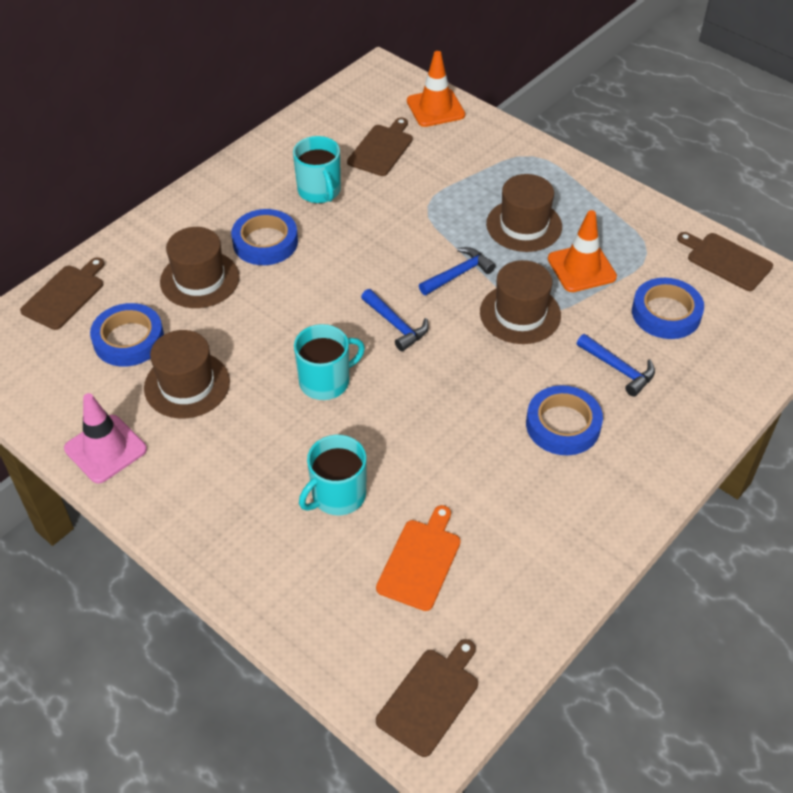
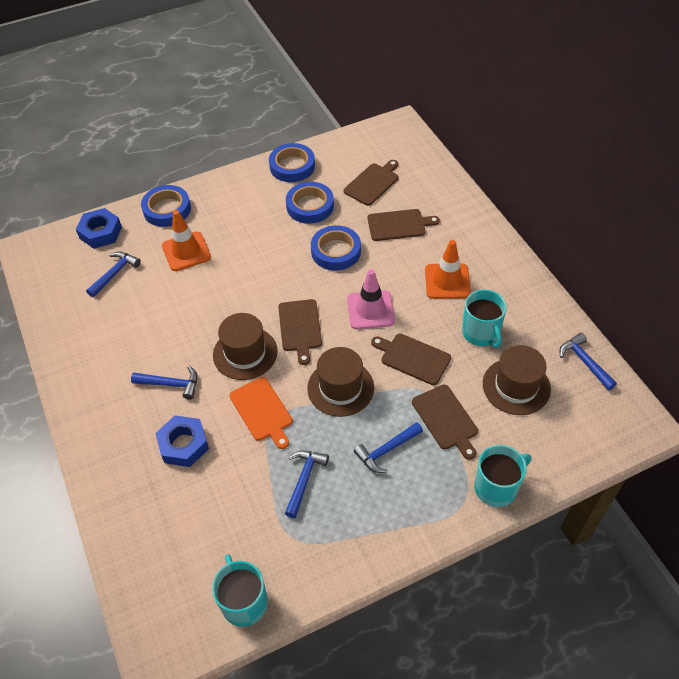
blue hammer: [361,289,429,351] [419,247,495,295] [577,334,655,397] = 3 -> [86,252,141,297] [131,366,198,400] [285,451,329,518] [354,422,423,473] [559,333,617,390] = 5
blue nut: none = 0 -> [76,208,122,249] [155,415,209,467] = 2
brown cutting board: [20,257,105,330] [347,117,413,176] [376,639,478,757] [677,232,773,291] = 4 -> [278,299,322,365] [344,160,398,206] [367,209,440,241] [371,334,451,385] [412,385,478,460] = 5
brown hat: [144,330,230,419] [160,227,240,308] [480,260,561,344] [486,174,562,252] = 4 -> [213,313,278,380] [307,347,374,417] [483,345,551,415] = 3

